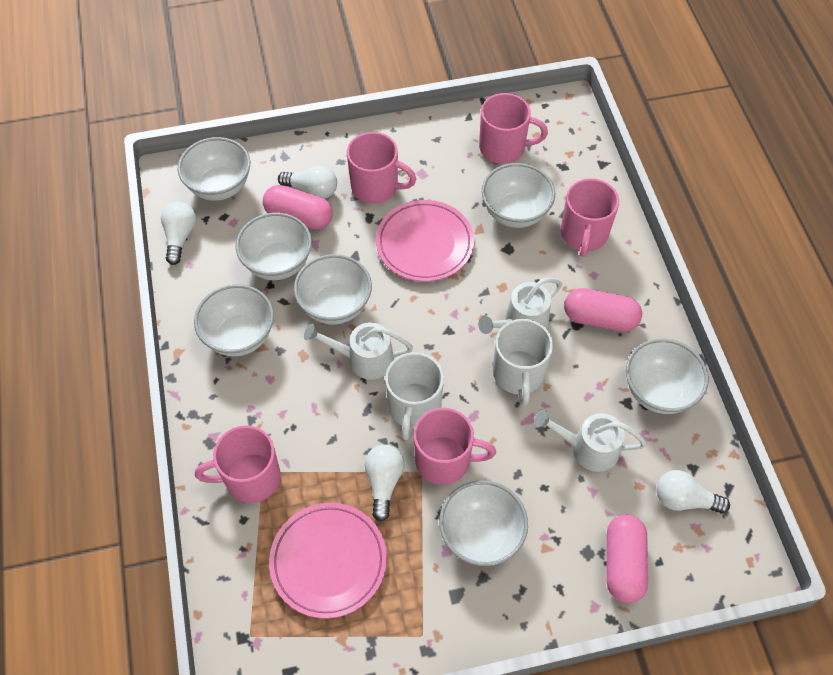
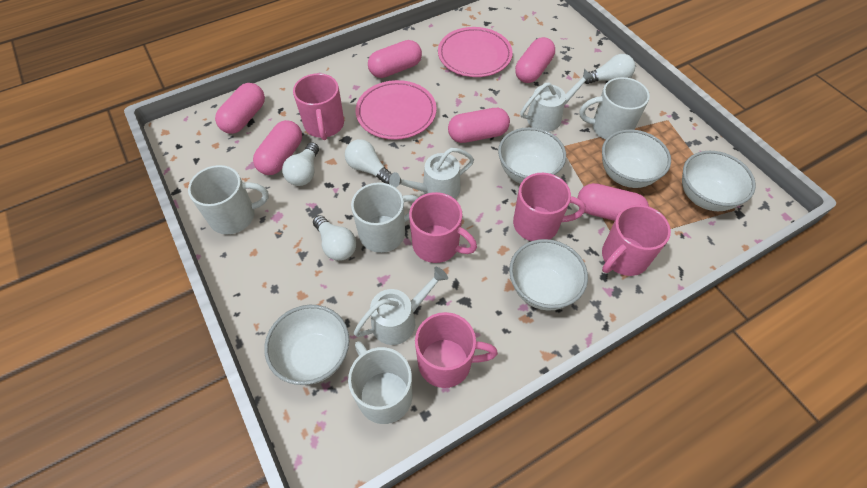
pink capsule: [263,185,333,230] [564,288,642,332] [607,514,648,603] = 3 -> [215,83,265,134] [253,120,302,175] [368,40,422,78] [448,108,510,143] [515,37,555,83] [578,183,649,221] = 6
white bowl: [178,137,250,201] [194,284,274,356] [236,213,312,280] [294,254,372,325] [439,480,528,566] [482,163,555,228] [626,339,709,414] = 7 -> [264,305,349,385] [498,127,566,184] [509,239,588,311] [602,130,671,188] [682,151,756,211] = 5
white mug: [385,352,444,440] [493,319,553,406] = 2 -> [188,165,269,235] [348,341,413,424] [351,182,418,253] [580,77,650,140] = 4

